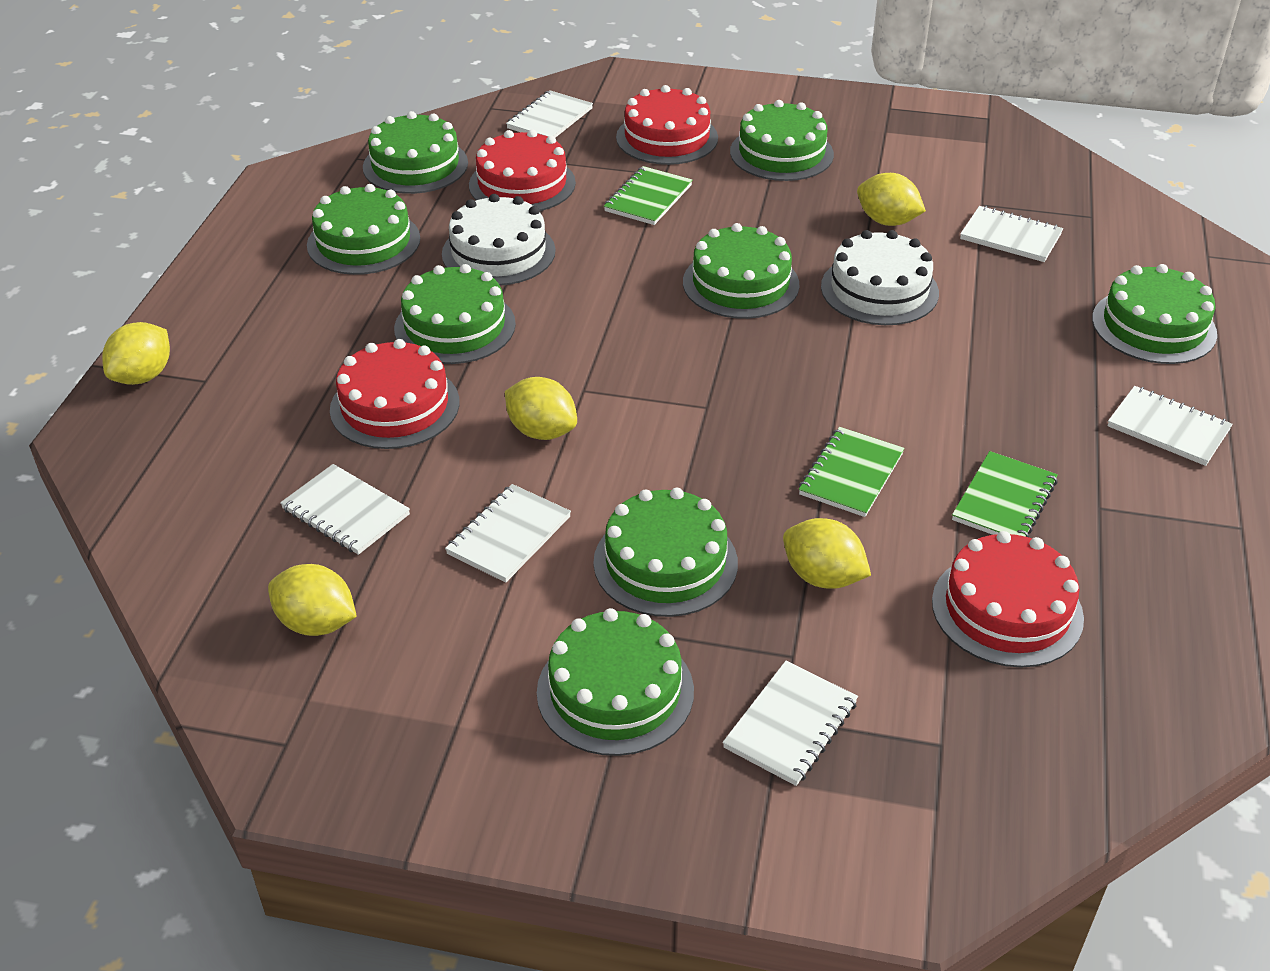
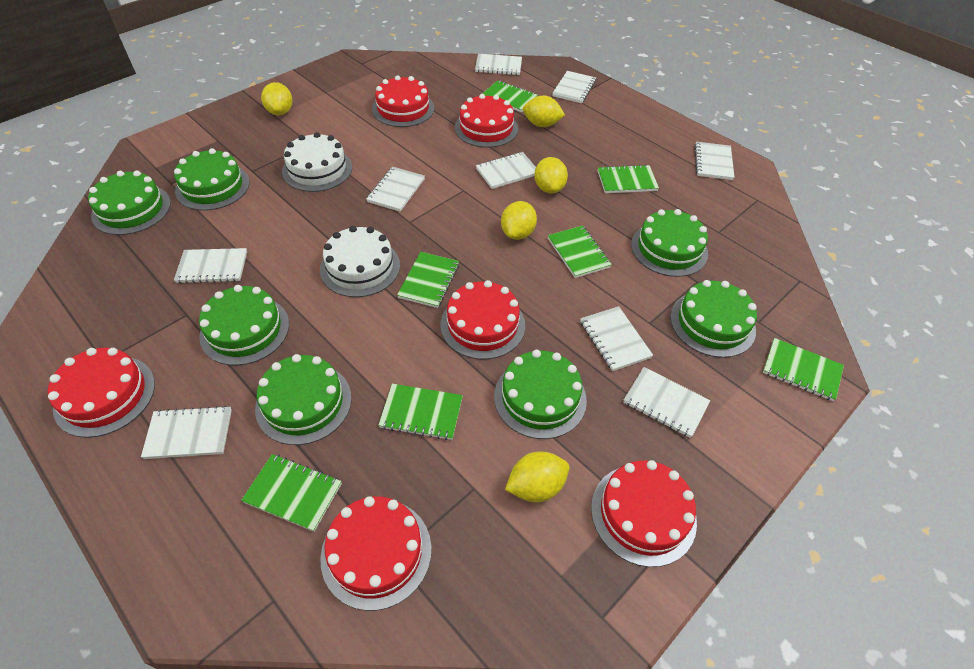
green cake: [307,184,420,275] [363,111,468,194] [394,264,516,364] [537,608,694,756] [593,488,738,617] [683,223,799,319] [730,100,834,181] [1092,264,1217,364] = 8 -> [88,170,171,235] [174,148,250,210] [199,285,289,366] [255,354,352,445] [494,350,587,439] [631,209,708,277] [670,280,757,358] = 7
green notebook: [604,166,692,225] [799,427,905,517] [952,451,1058,537] = 3 -> [241,454,342,532] [378,384,463,440] [397,252,459,308] [482,80,538,112] [548,226,612,278] [598,164,659,193] [763,338,844,401] = 7
red cake: [330,339,459,449] [469,129,576,211] [616,85,718,165] [932,531,1084,668] = 4 -> [48,348,155,438] [320,496,432,611] [372,75,434,127] [440,280,525,359] [455,94,518,148] [591,460,697,567] = 6
white notebook: [280,464,410,555] [445,484,571,583] [506,90,593,138] [723,661,858,786] [960,206,1063,262] [1107,386,1233,466] = 6 -> [141,406,232,459] [174,248,247,284] [366,167,425,212] [475,54,522,75] [476,152,536,189] [552,71,596,103] [580,306,653,371] [623,367,710,438] [694,142,735,180] = 9

